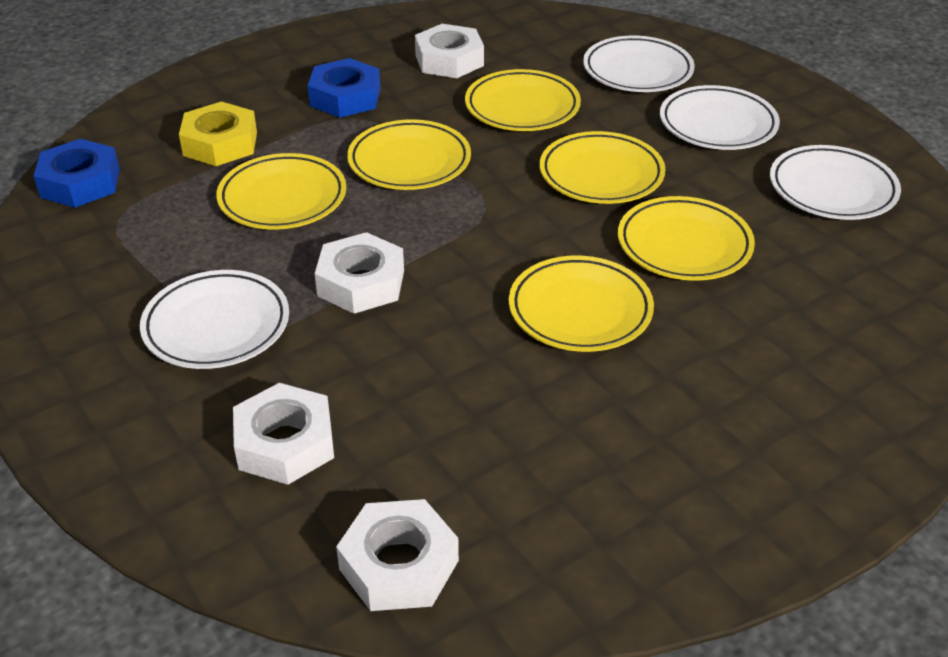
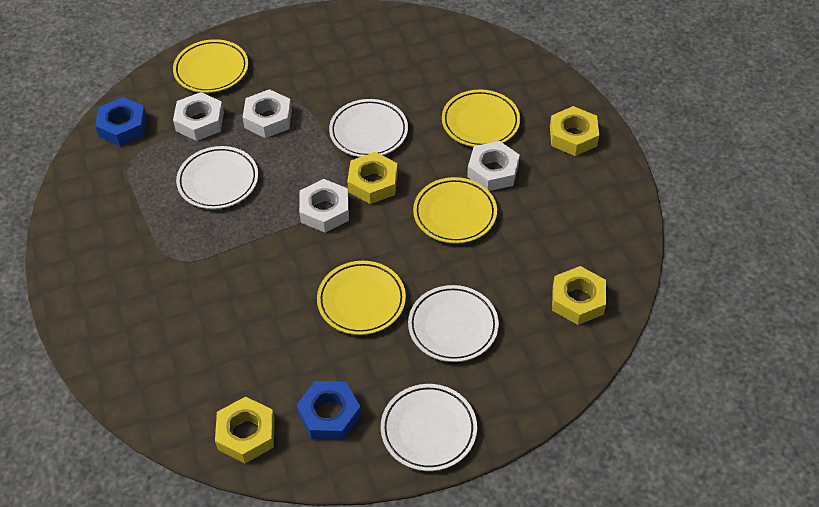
yellow nut: [179,102,257,166] = 1 -> [215,397,275,463] [347,152,398,204] [550,106,599,156] [552,266,606,325] = 4
yellow plate: [216,153,346,229] [347,119,471,190] [465,69,581,131] [509,256,654,352] [540,131,665,204] [618,196,755,281] = 6 -> [173,39,248,93] [317,261,406,335] [413,177,497,244] [442,90,520,147] = 4

